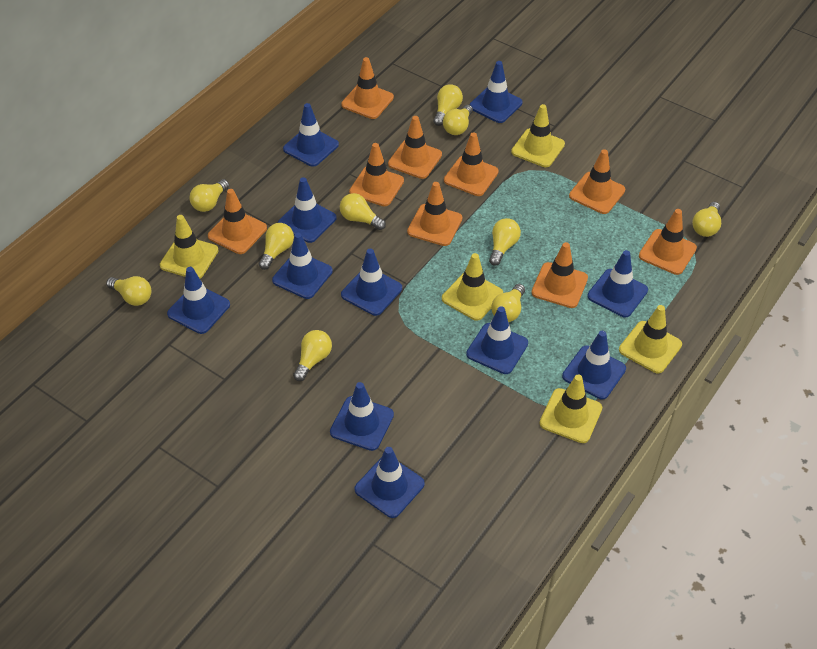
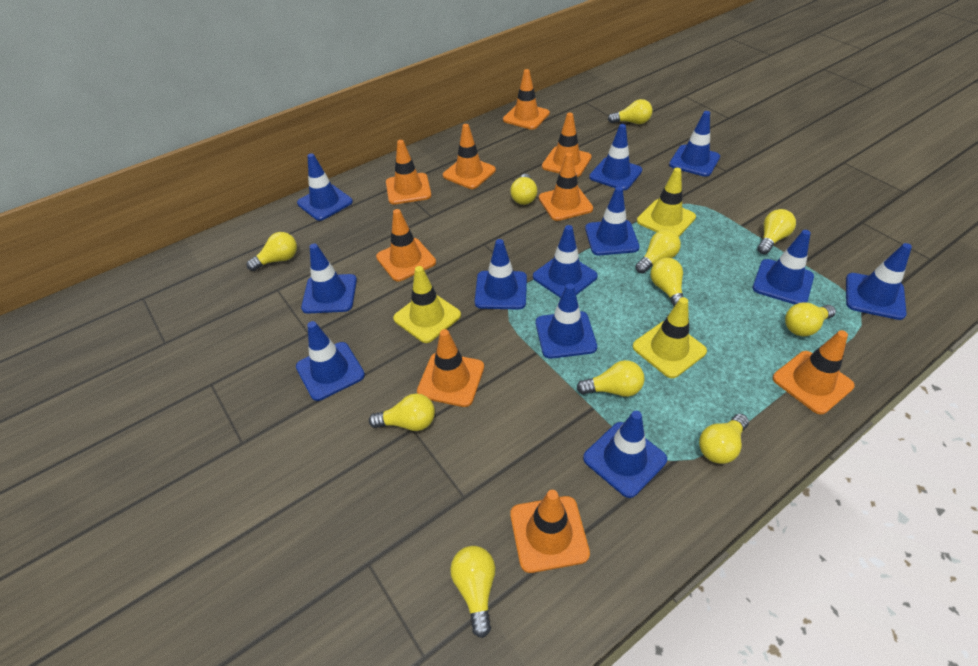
blue traffic cone: [167,267,230,334] [272,233,333,299] [278,177,337,243] [283,103,339,167] [330,382,394,451] [341,249,402,316] [355,447,425,518] [466,306,528,374] [470,61,523,123] [562,331,626,399] [587,250,648,318] = 11 -> [296,321,365,401] [297,153,353,221] [301,244,357,314] [475,239,527,310] [533,225,598,298] [536,283,597,359] [583,411,667,498] [585,186,639,255] [589,124,642,190] [669,111,720,177] [753,230,814,304] [846,243,912,320] = 12
yellow light bulb: [106,276,151,306] [189,179,229,212] [259,223,294,270] [293,330,332,381] [340,193,386,230] [433,84,463,126] [443,105,473,135] [489,218,521,266] [491,284,525,322] [692,202,721,237] = 10 -> [247,232,297,271] [369,393,435,431] [450,546,495,638] [510,174,537,205] [577,360,645,397] [608,99,652,124] [635,230,681,274] [650,258,684,306] [699,414,749,464] [757,209,796,254] [785,302,836,336] = 11
yellow traffic cone: [160,215,218,278] [442,253,503,321] [511,104,565,167] [540,375,602,443] [619,305,682,373] = 5 -> [393,266,461,343] [632,297,707,378] [637,168,696,237] = 3

